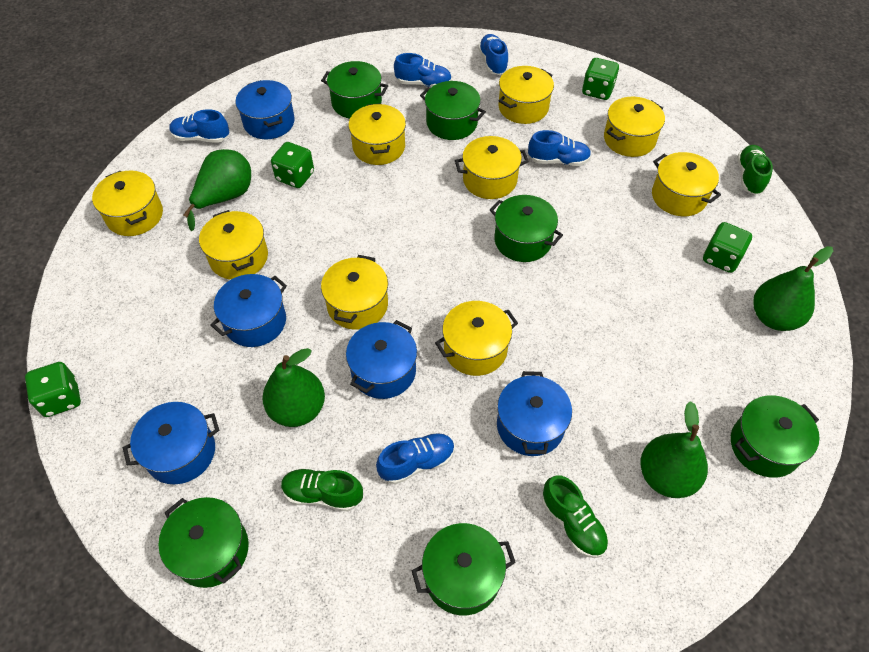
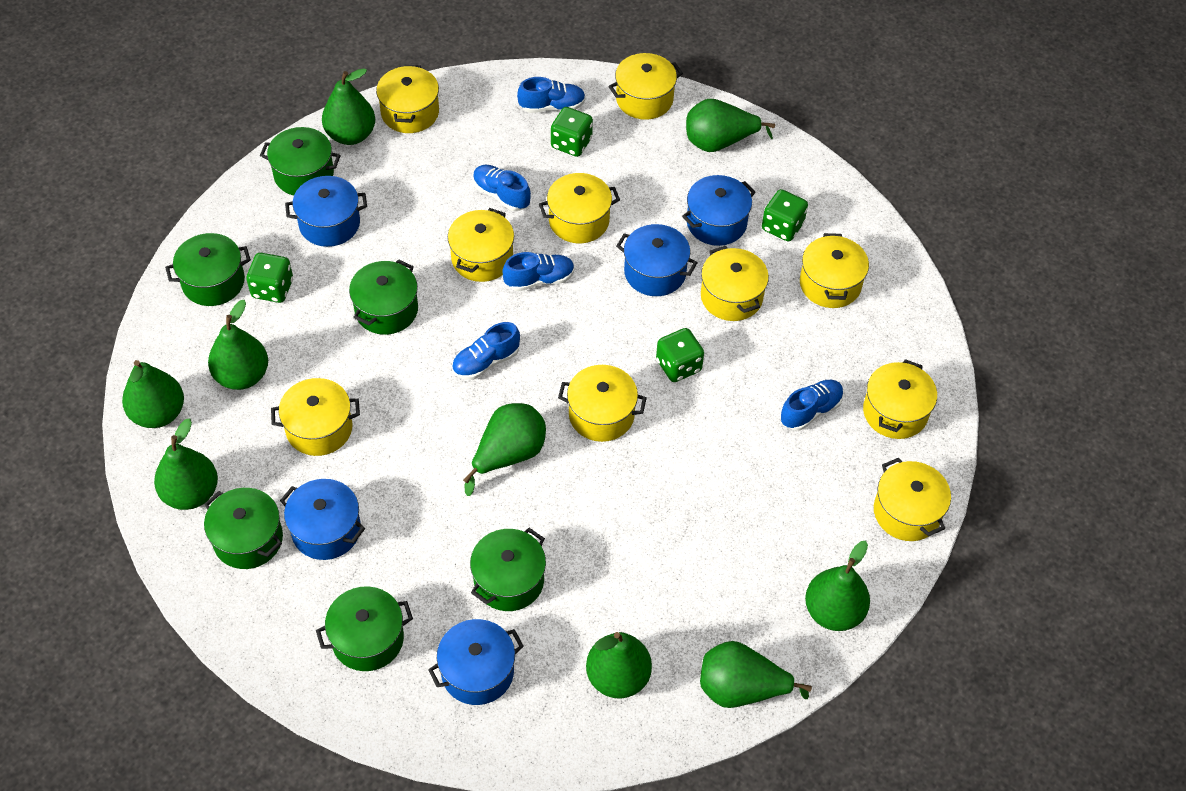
green pear: [183,149,251,231] [262,348,325,427] [640,401,708,498] [753,246,833,331] = 4 -> [122,360,184,428] [154,418,218,510] [208,300,268,390] [322,68,375,145] [463,403,546,496] [586,632,652,698] [686,99,775,152] [700,641,812,708] [805,541,870,631] = 9
green shoe: [281,468,363,512] [542,475,609,558] [737,145,773,195] = 3 -> none = 0
yellow pot: [92,171,163,236] [199,210,268,280] [321,255,388,330] [349,103,406,165] [435,301,518,376] [455,136,529,199] [498,66,554,124] [604,97,665,157] [652,152,721,216] = 9 -> [271,378,360,456] [376,65,439,133] [448,208,514,282] [539,173,620,243] [558,365,647,442] [609,53,683,120] [701,246,769,321] [800,233,869,308] [863,359,937,439] [874,458,951,541] = 10

